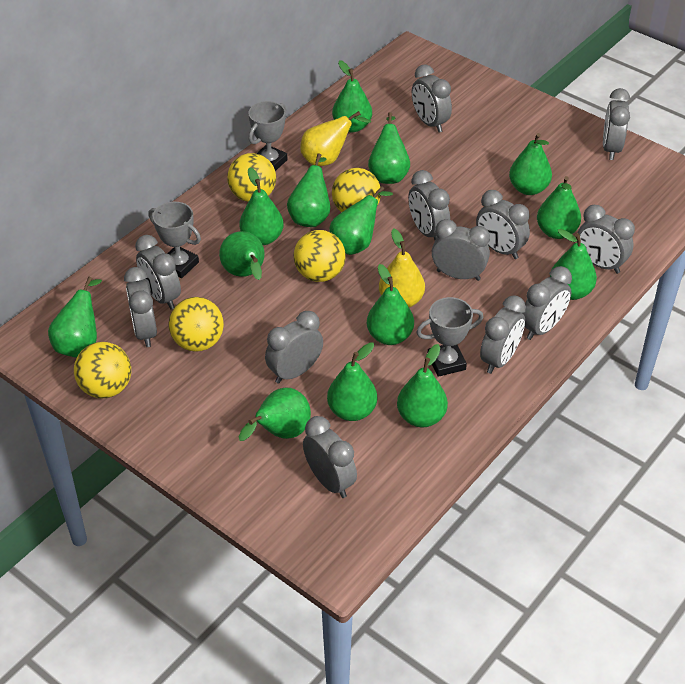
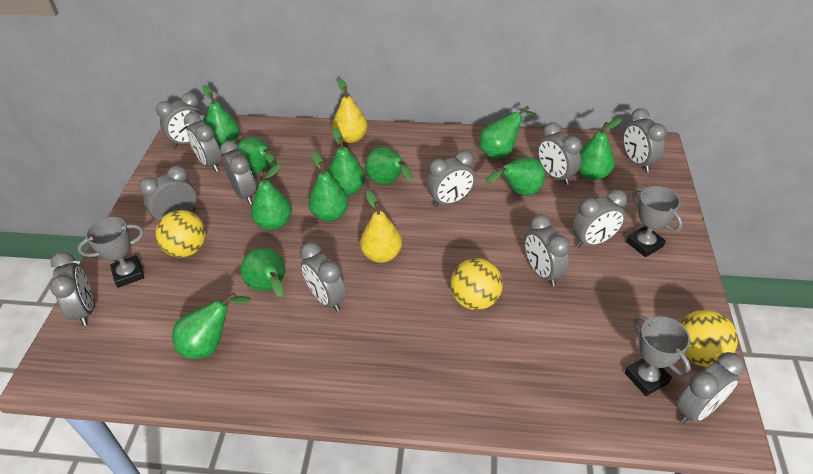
green pear: [48,277,102,358] [219,231,264,280] [239,388,311,441] [240,167,284,245] [287,153,330,227] [327,342,377,421] [329,186,393,255] [332,60,372,132] [367,264,414,345] [368,112,410,184] [397,344,448,427] [509,133,552,195] [537,176,581,239] [550,229,597,300] = 14 -> [172,293,251,359] [202,85,240,148] [235,137,277,174] [241,248,285,297] [251,164,292,230] [309,152,348,222] [328,128,365,196] [365,147,413,185] [479,106,536,159] [486,157,545,196] [578,118,622,180] = 11
yellow ball: [74,342,131,398] [169,297,224,352] [227,153,276,202] [294,230,346,282] [332,168,381,213] = 5 -> [156,210,206,257] [450,258,503,310] [680,310,738,367] = 3

